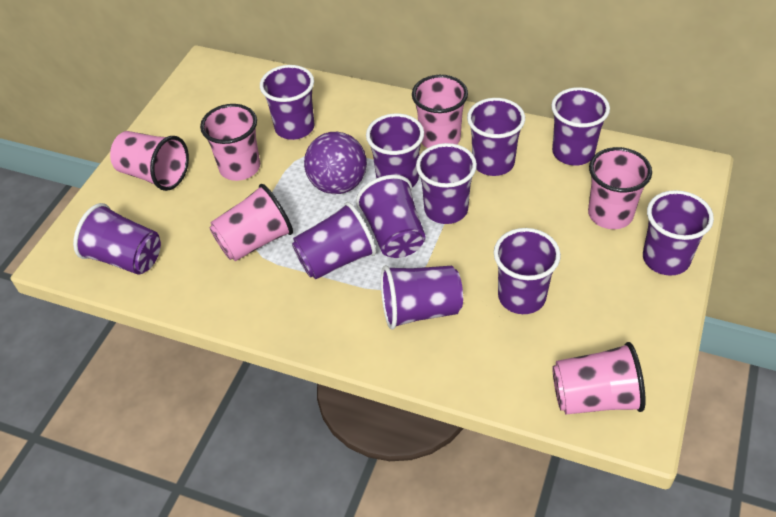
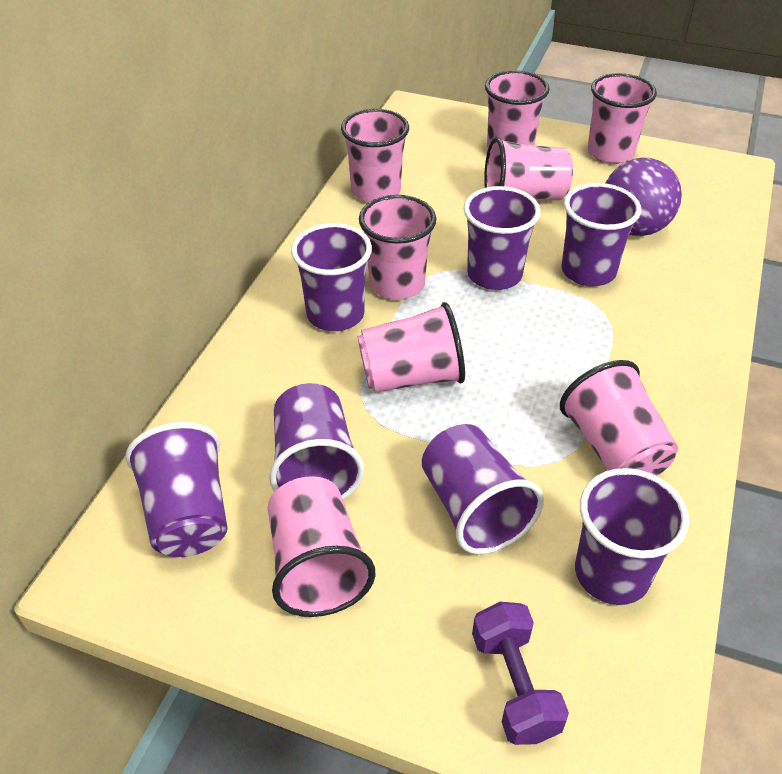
pink cup: [110,131,189,191] [200,104,260,181] [209,184,293,261] [412,75,468,148] [552,342,646,414] [588,147,652,229] = 6 -> [268,476,375,617] [341,109,409,203] [358,302,465,393] [359,195,436,300] [484,137,573,200] [485,70,550,148] [560,360,678,476] [588,73,657,164] = 8
purple cup: [73,203,161,275] [260,65,315,140] [292,202,376,279] [356,175,425,258] [366,113,424,187] [381,265,463,330] [416,143,477,224] [467,98,525,176] [494,228,561,314] [551,87,610,166] [643,190,714,276] = 11 -> [126,422,228,557] [269,383,364,500] [291,223,372,331] [422,424,544,554] [464,186,541,290] [561,183,641,287] [575,468,689,605] = 7
purple dumbbell: none = 0 -> [472,602,569,745] = 1

